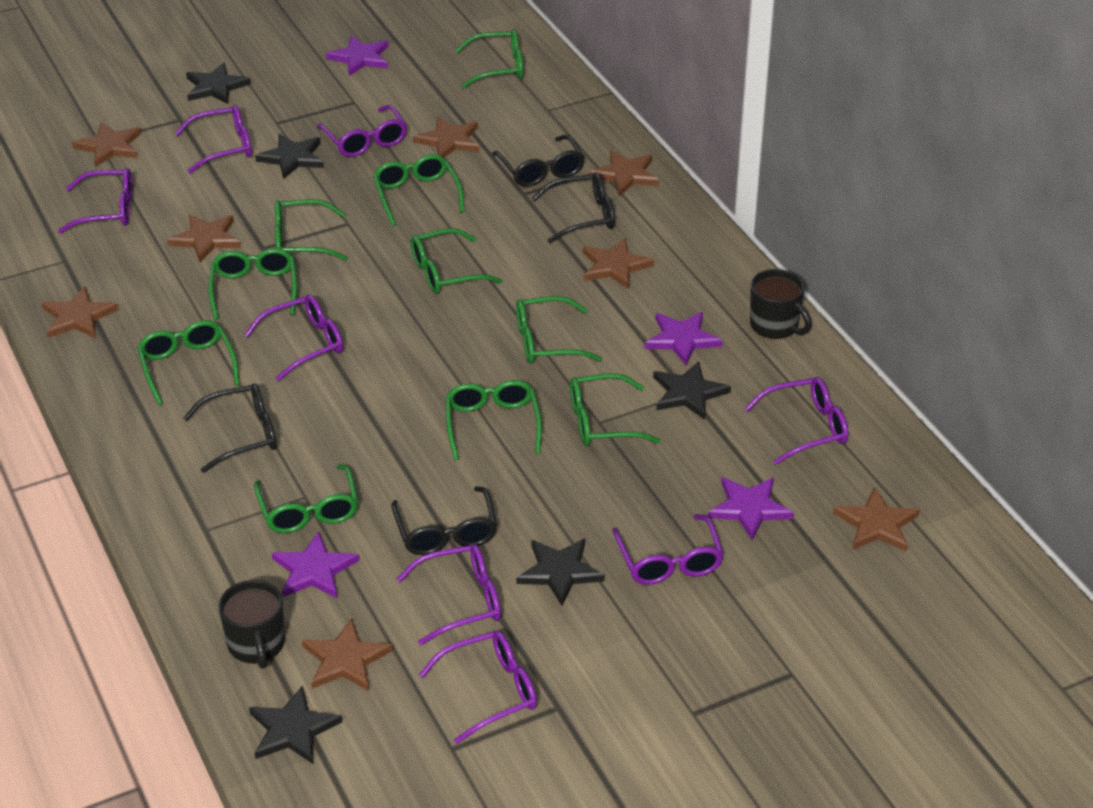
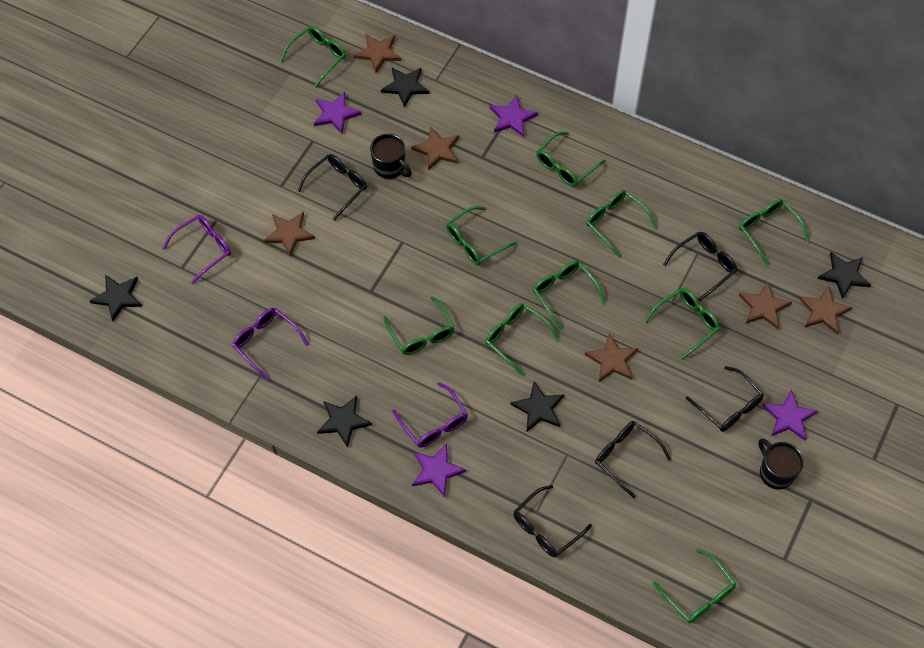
black glasses: [183,383,277,473] [391,486,497,555] [492,135,585,187] [532,172,615,243] = 4 -> [298,154,367,221] [513,485,592,558] [595,421,671,499] [663,232,737,301] [686,366,764,432] = 5
brown star: [42,286,119,338] [72,122,141,167] [167,214,241,262] [302,618,393,691] [413,116,480,158] [583,238,654,289] [589,150,659,197] [833,487,920,552] = 8 -> [263,212,315,257] [353,34,401,73] [411,127,459,170] [585,333,638,382] [739,282,792,329] [799,286,853,334] = 6
purple glasses: [58,168,133,233] [175,105,252,173] [244,295,343,381] [317,105,407,157] [397,544,501,645] [419,631,537,744] [612,514,724,585] [744,377,848,464] = 8 -> [162,215,231,284] [232,308,309,380] [392,383,468,448] = 3

